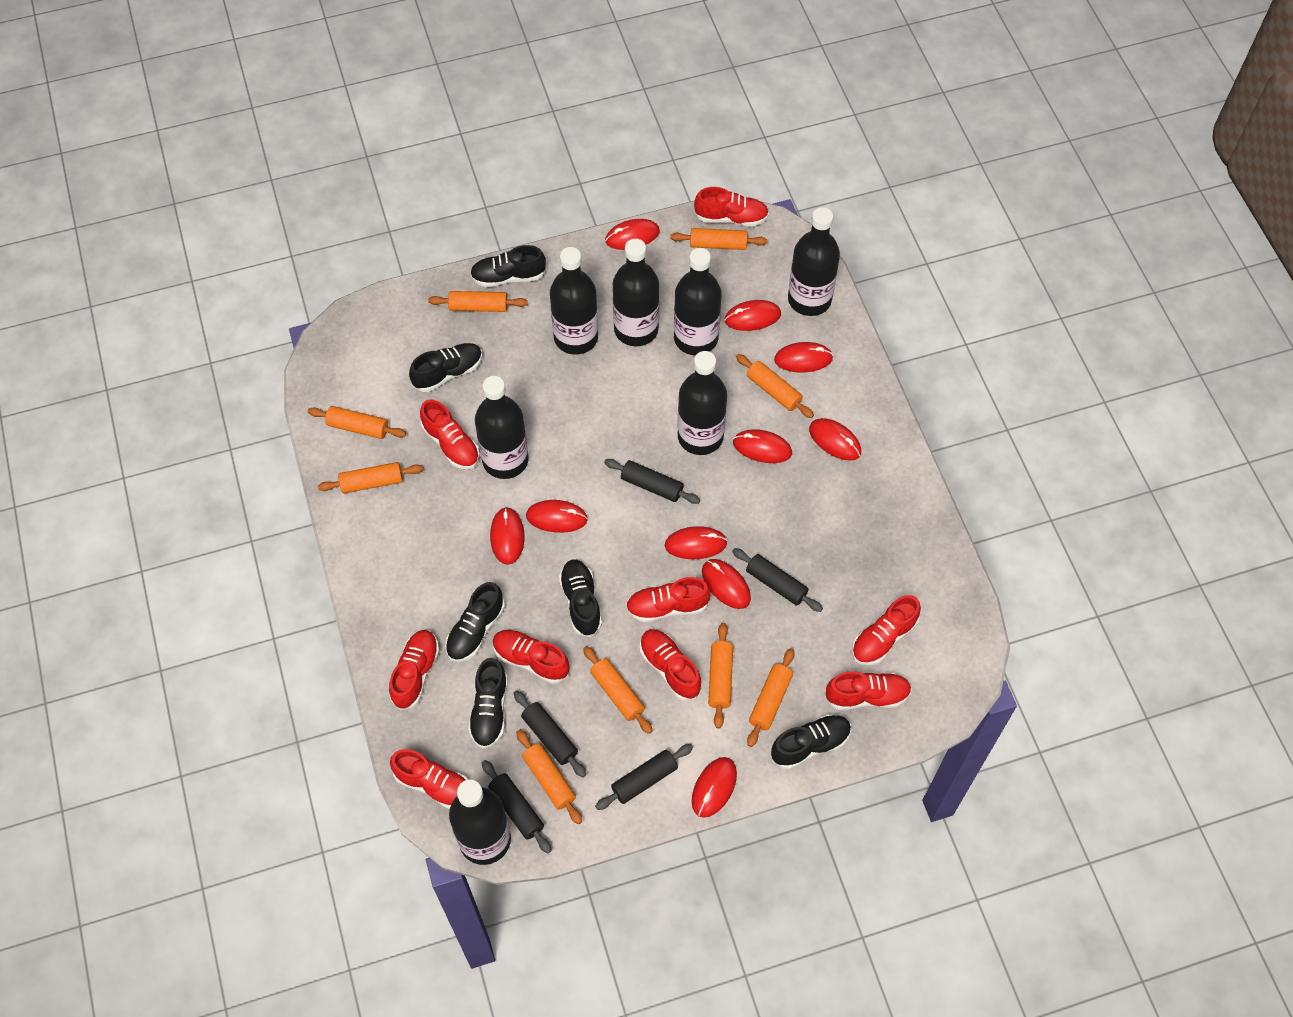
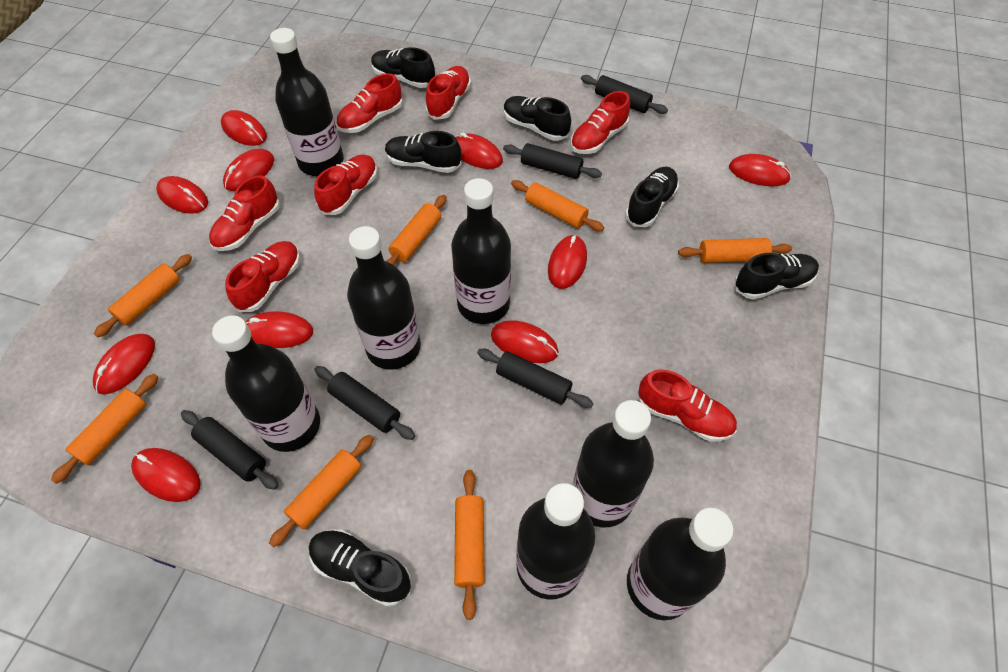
orange rolling pin: [308,406,406,439] [318,462,423,493] [428,291,528,312] [516,730,582,824] [583,646,653,734] [670,228,767,250] [708,623,733,729] [736,354,814,418] [747,648,795,747] = 9 -> [51,374,158,484] [94,254,192,337] [269,435,374,547] [386,195,447,265] [454,470,485,620] [511,180,604,232] [678,238,792,263] = 7
red shoe: [389,630,439,710] [390,749,468,809] [420,400,480,469] [493,630,569,684] [626,577,711,622] [640,629,702,701] [694,187,769,226] [825,672,912,710] [852,595,921,665] = 9 -> [209,175,280,251] [225,241,300,312] [314,154,377,215] [336,73,403,133] [425,66,471,120] [571,91,630,154] [638,369,737,442] = 7

